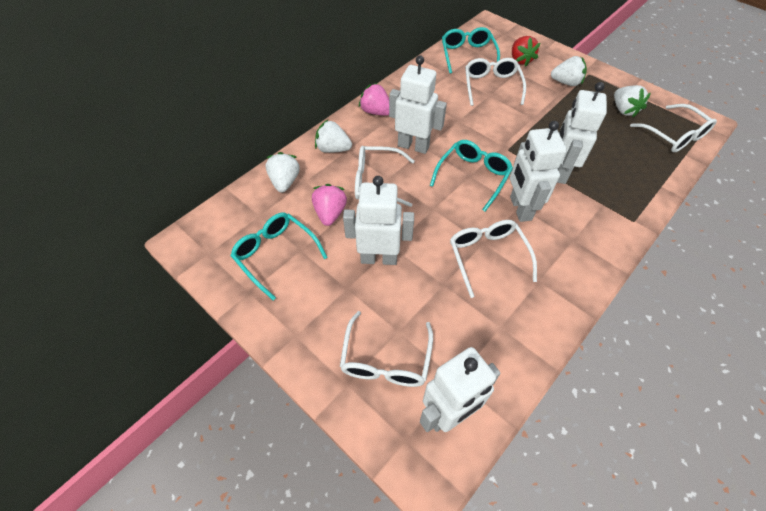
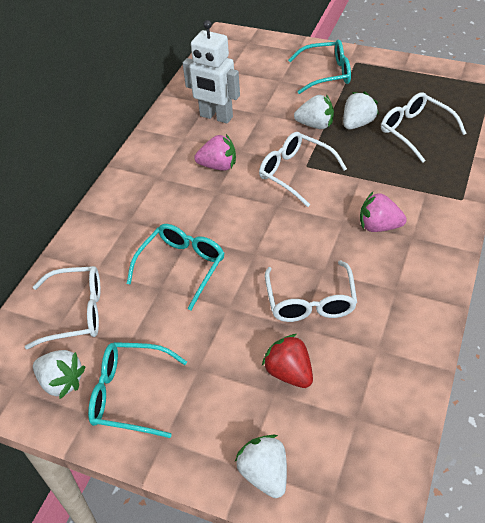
white glasses: [340,311,433,387] [355,146,415,207] [450,220,537,298] [465,58,526,106] [630,104,717,153] = 5 -> [25,266,101,349] [259,132,347,207] [265,261,357,322] [381,92,467,163] = 4
white robot: [343,176,414,265] [389,56,447,154] [420,347,501,432] [510,121,567,222] [557,82,607,184] = 5 -> [183,20,240,124] = 1

